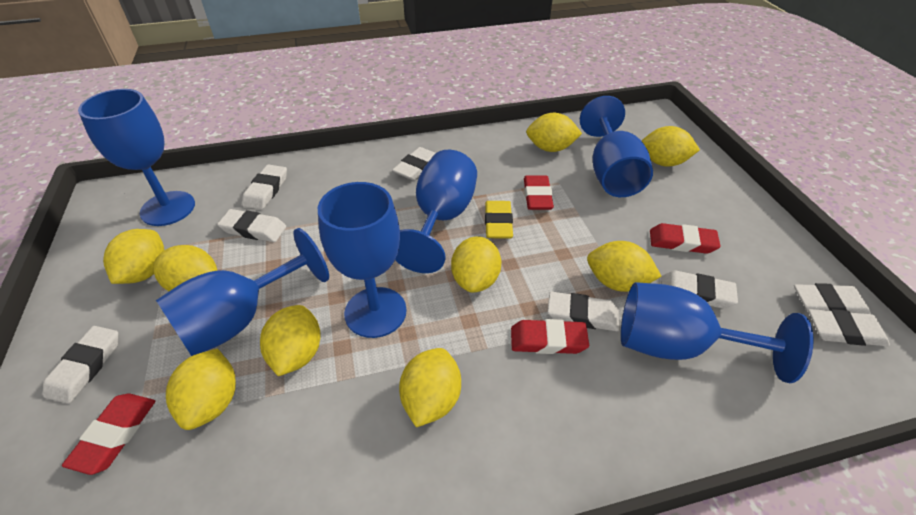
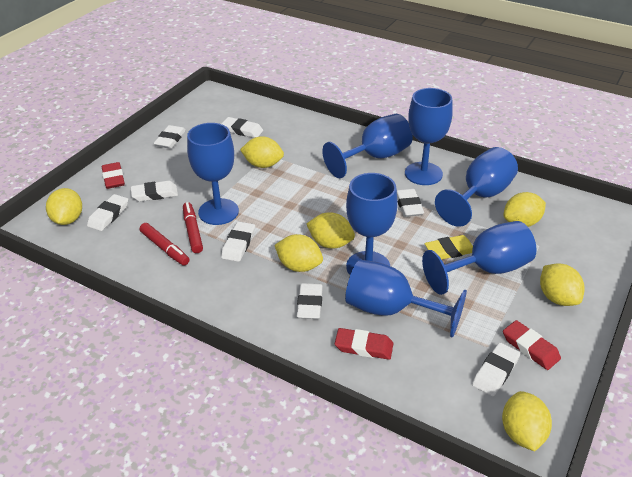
blue goblet: [78,89,195,226] [156,228,329,356] [318,182,407,338] [395,150,477,273] [580,96,653,197] [621,282,814,383] = 6 -> [187,123,239,225] [322,114,413,178] [345,259,467,338] [346,173,398,275] [405,88,453,185] [422,221,536,295] [435,147,518,227] = 7
red eraser: [62,394,155,475] [511,319,589,354] [524,175,554,210] [650,223,721,254] = 4 -> [102,162,125,189] [335,328,393,360] [503,320,561,370] = 3
red marker: none = 0 -> [140,223,190,266] [183,202,203,253] = 2
yellow lemon: [103,229,164,284] [153,245,217,291] [166,349,236,430] [260,305,321,376] [399,348,461,427] [451,237,501,293] [526,113,582,152] [587,241,661,292] [642,126,700,167] = 9 -> [46,188,82,225] [240,136,284,168] [275,234,323,272] [307,212,355,249] [502,391,552,451] [504,192,546,227] [540,263,584,306] = 7

